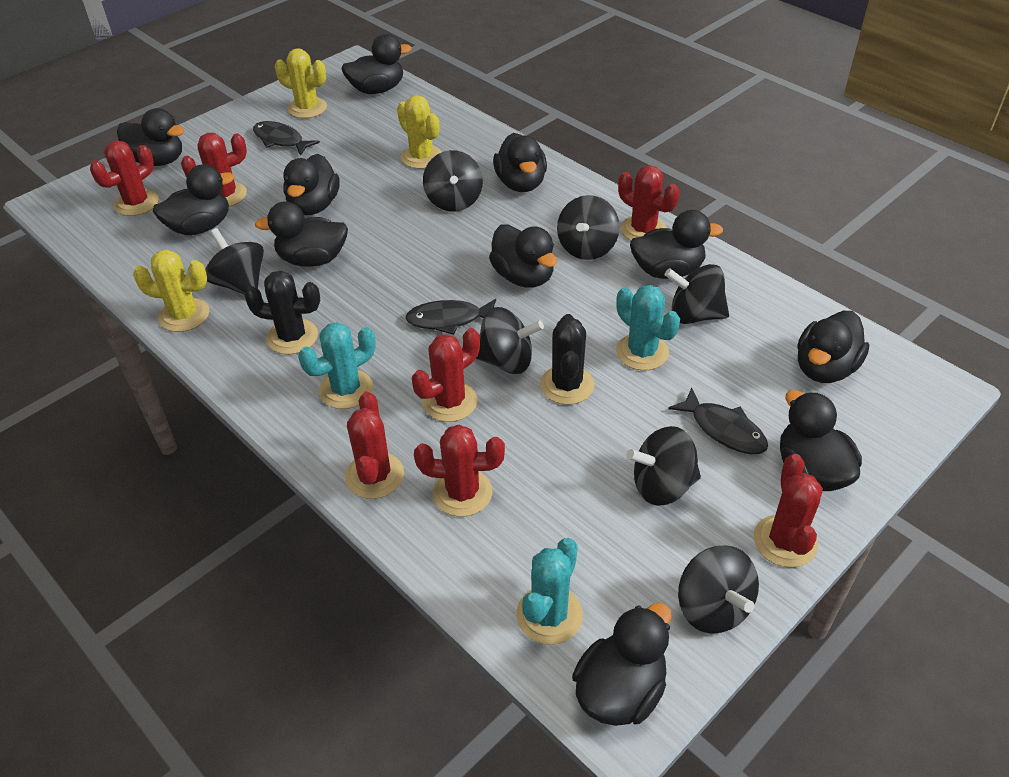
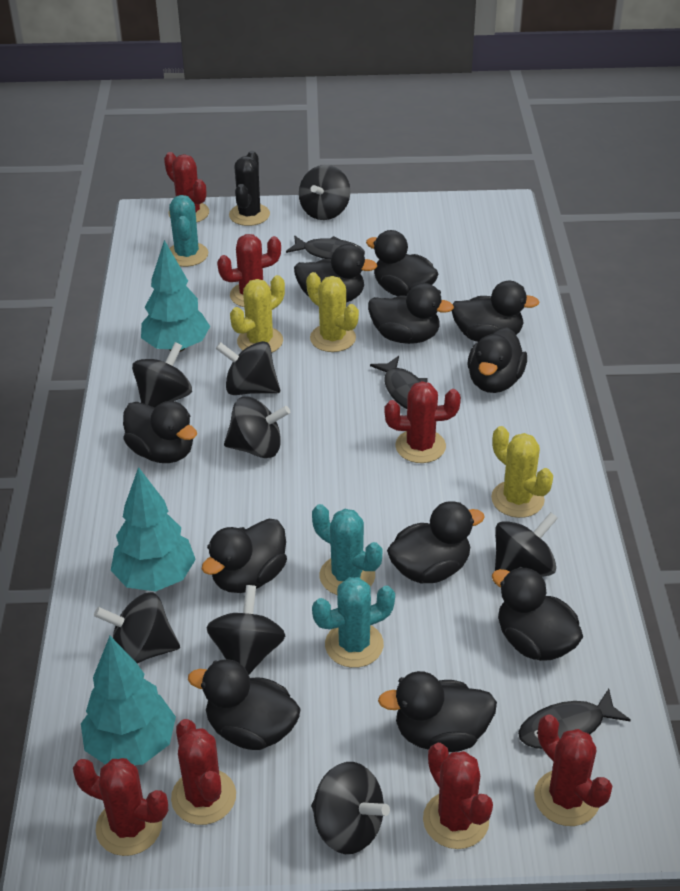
black cactus: [244,271,320,354] [540,314,595,405] = 2 -> [229,151,270,226] = 1
black spinning top: [205,228,264,295] [423,150,483,212] [476,307,544,374] [557,195,620,260] [627,426,701,506] [665,264,729,324] [678,545,759,634] = 7 -> [94,592,180,663] [132,342,192,407] [206,585,286,674] [216,341,280,395] [224,397,290,458] [299,165,350,220] [311,762,390,854] [495,512,558,584] = 8
turquoise tree: none = 0 -> [81,636,176,765] [111,467,196,592] [141,240,210,352] = 3

